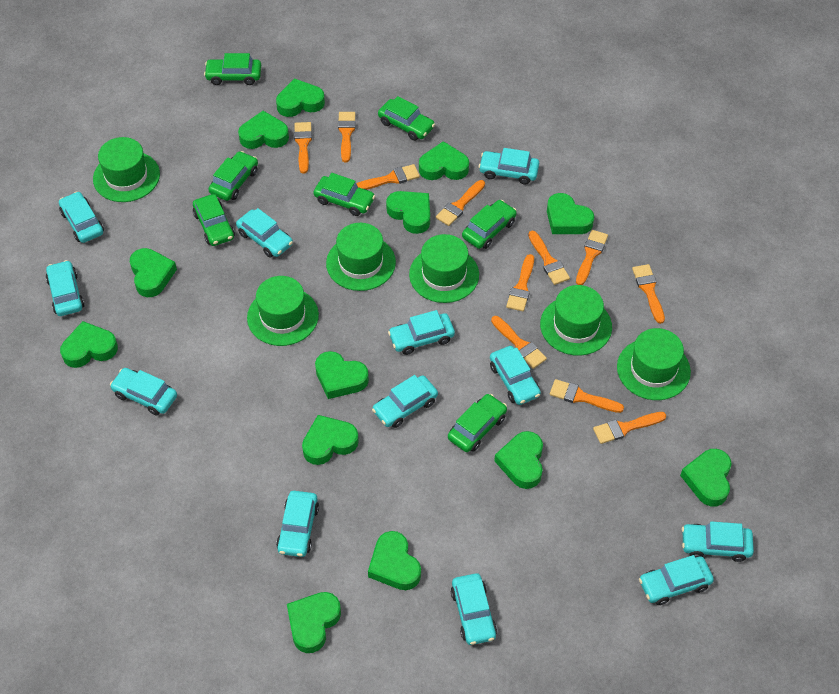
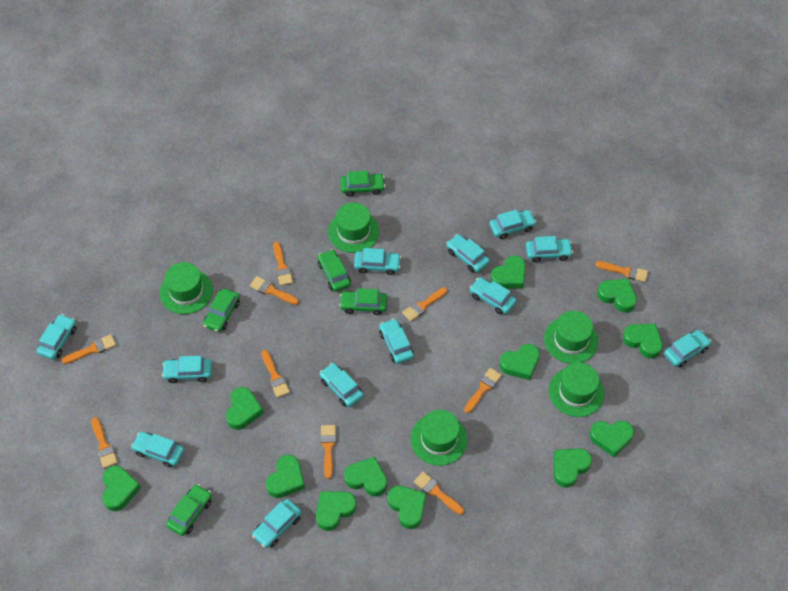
green car: [193,194,235,246] [204,53,261,85] [208,151,258,201] [313,173,375,216] [378,96,435,141] [448,394,507,452] [462,200,517,249] = 7 -> [166,484,212,536] [203,289,240,332] [318,249,351,292] [339,288,387,315] [340,171,385,197] = 5
green hat: [93,137,160,202] [247,276,319,346] [326,223,396,291] [409,234,479,303] [540,285,612,356] [617,328,691,400] = 6 -> [160,262,213,314] [328,203,379,253] [411,410,468,466] [544,311,598,364] [549,362,605,417] = 5
green heart: [60,321,118,368] [130,248,177,297] [238,111,289,149] [276,78,325,117] [287,592,341,653] [302,415,359,465] [315,351,369,399] [368,531,421,590] [386,191,430,234] [419,141,469,180] [494,431,543,489] [547,193,594,234] [680,449,732,506] = 13 -> [102,466,141,511] [226,387,264,430] [266,455,305,498] [316,491,357,531] [344,457,387,496] [388,486,426,529] [491,255,526,289] [500,344,540,380] [554,448,592,488] [589,421,634,457] [597,279,637,313] [623,324,663,359] = 12
orange brush: [294,122,312,173] [338,112,356,162] [356,164,420,190] [436,180,485,226] [491,316,547,369] [506,254,534,311] [528,231,570,285] [550,379,624,413] [576,230,608,285] [593,412,666,444] [632,264,665,324] = 11 -> [61,334,116,364] [91,417,118,468] [250,276,299,305] [261,350,290,398] [273,242,293,286] [321,425,336,479] [402,287,447,322] [414,472,464,515] [464,368,502,413] [596,261,648,282] = 10

